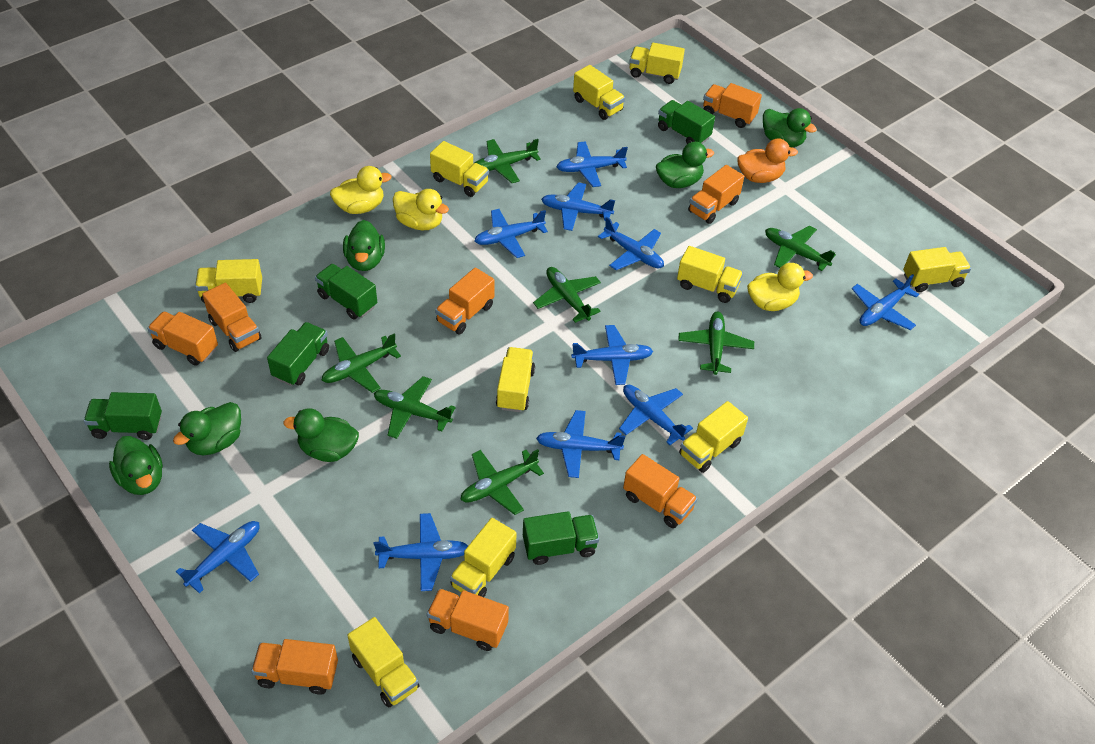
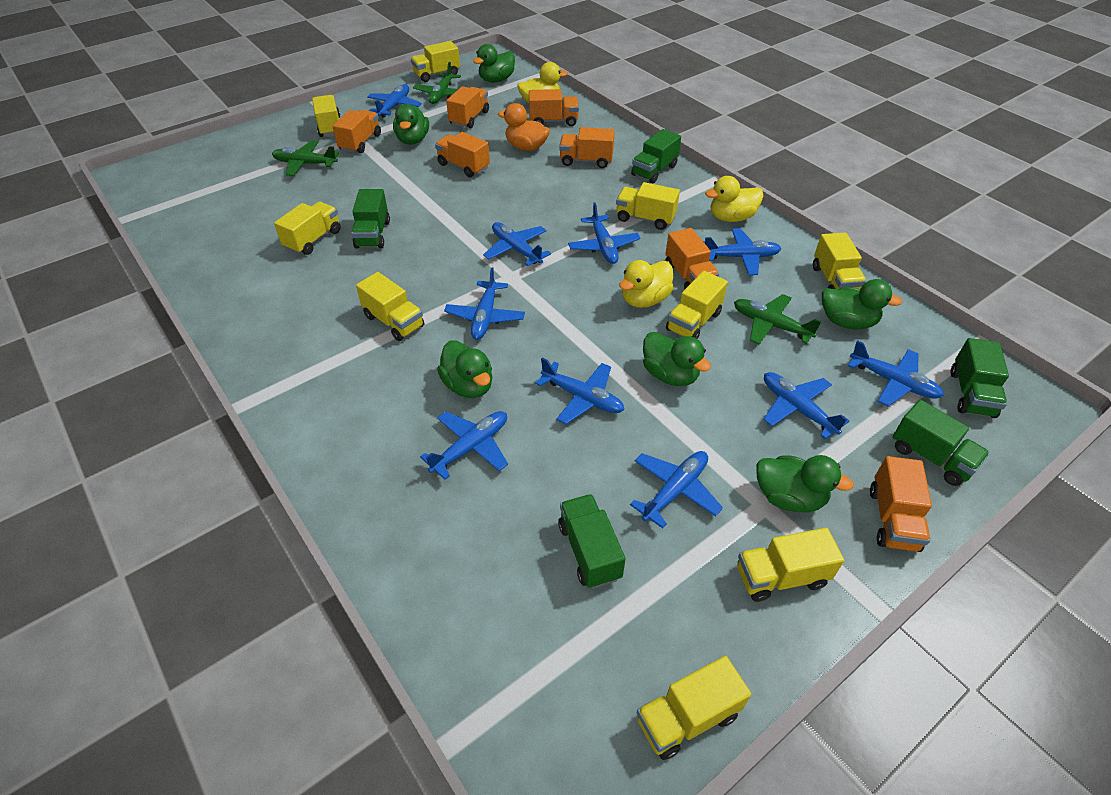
green plane: [322,333,401,393] [374,376,456,439] [460,449,544,515] [473,139,541,183] [533,267,601,323] [678,311,754,375] [765,226,836,271] = 7 -> [272,141,339,176] [413,62,461,104] [734,294,822,345] = 3
orange truck: [147,311,218,366] [202,283,262,352] [251,639,338,695] [427,588,509,651] [435,267,495,335] [623,454,698,528] [688,165,744,224] [703,83,762,128] = 8 -> [332,110,381,153] [435,132,490,177] [446,86,489,128] [529,89,579,126] [559,127,615,168] [665,228,719,289] [870,456,932,552] = 7
yellow truck: [195,259,262,303] [347,617,420,707] [430,141,489,197] [450,518,517,597] [496,347,535,412] [573,65,625,120] [630,43,685,84] [677,246,743,303] [679,401,748,473] [903,247,971,292] = 10 -> [274,202,341,255] [312,95,340,137] [356,272,424,341] [411,41,460,82] [616,182,680,230] [637,656,751,760] [666,271,728,339] [737,528,844,602] [813,233,866,290] = 9

